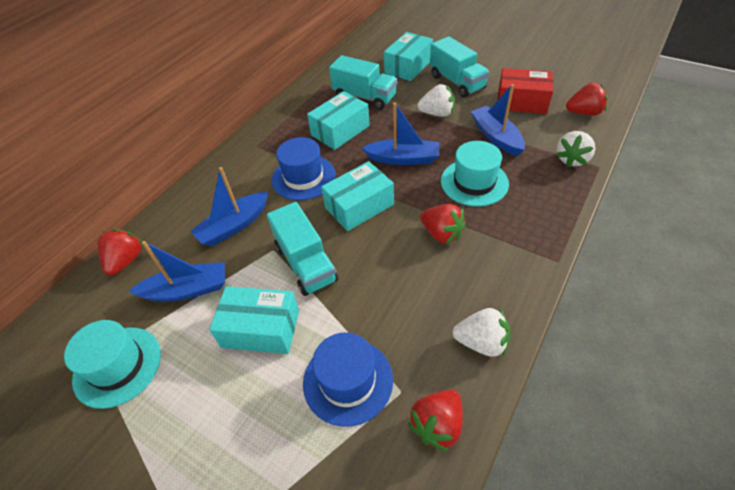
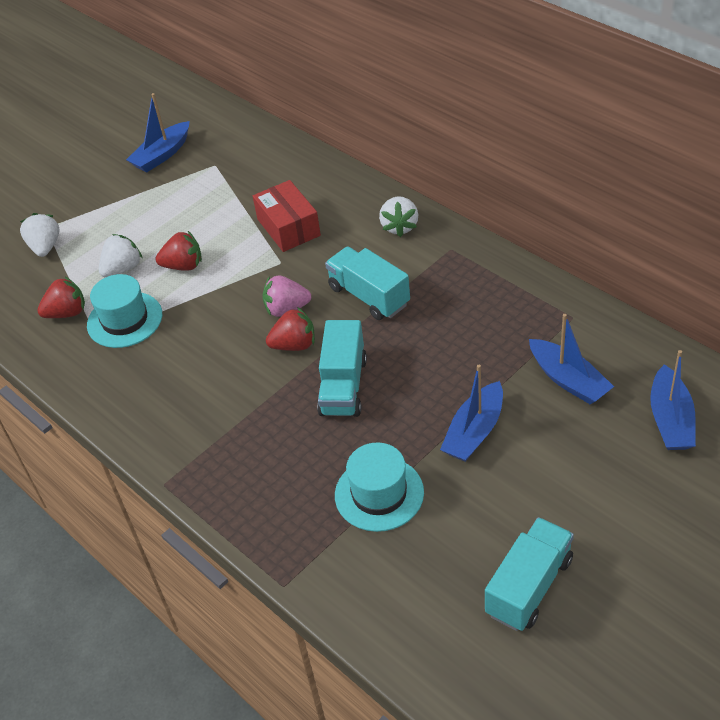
blue hat: [272,137,336,200] [303,333,393,427] = 2 -> none = 0
pink strawberry: none = 0 -> [263,276,311,317] = 1
red strawberry: [98,229,142,276] [408,390,463,452] [420,204,466,244] [566,82,608,116] = 4 -> [37,276,85,318] [155,231,202,271] [266,307,315,351] = 3
turquoise box: [209,286,299,354] [307,91,370,150] [321,161,394,231] [384,32,433,81] = 4 -> none = 0

